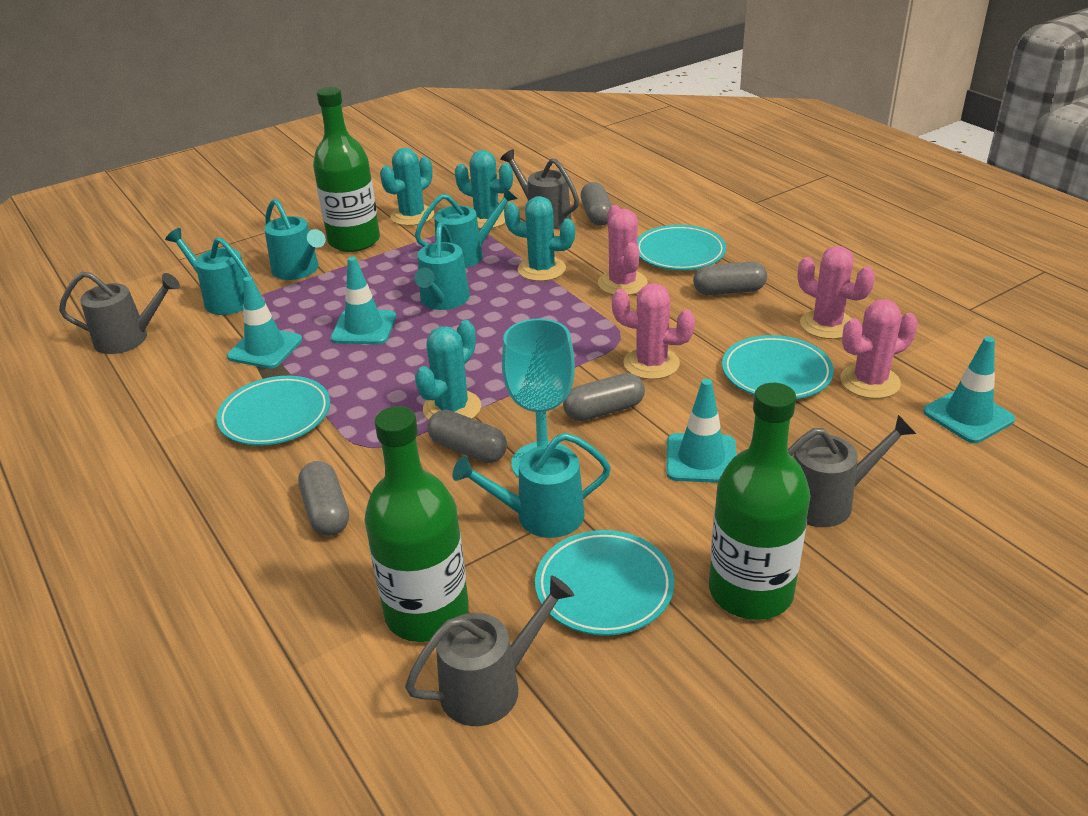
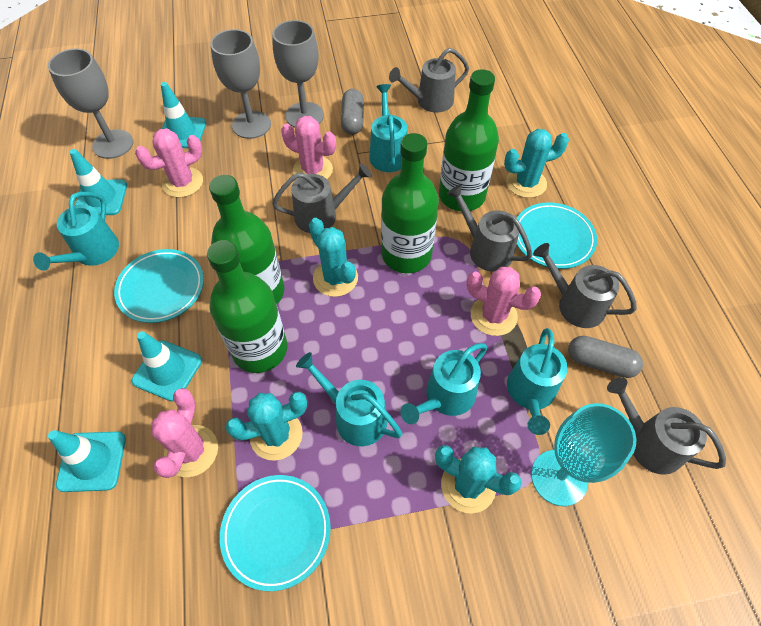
green bottle: [313,87,380,252] [364,406,469,642] [709,383,811,620] = 3 -> [207,240,287,373] [209,175,284,304] [381,133,439,273] [439,70,499,211] = 4
grey capsule: [298,461,349,536] [427,410,507,463] [563,373,645,421] [581,182,612,226] [693,262,767,295] = 5 -> [341,89,364,134] [568,336,643,378] = 2
grey goblet: none = 0 -> [48,49,133,159] [210,29,271,139] [272,20,324,128] = 3
grey watering can: [59,272,180,354] [405,575,574,726] [500,149,579,229] [788,415,916,527] = 4 -> [272,163,372,233] [389,48,469,113] [447,184,532,272] [533,243,637,328] [607,377,726,475] = 5
turquoise plate: [216,376,330,446] [535,530,674,636] [637,225,726,270] [722,335,834,399] = 4 -> [114,249,204,323] [220,475,331,591] [517,202,597,269] = 3

